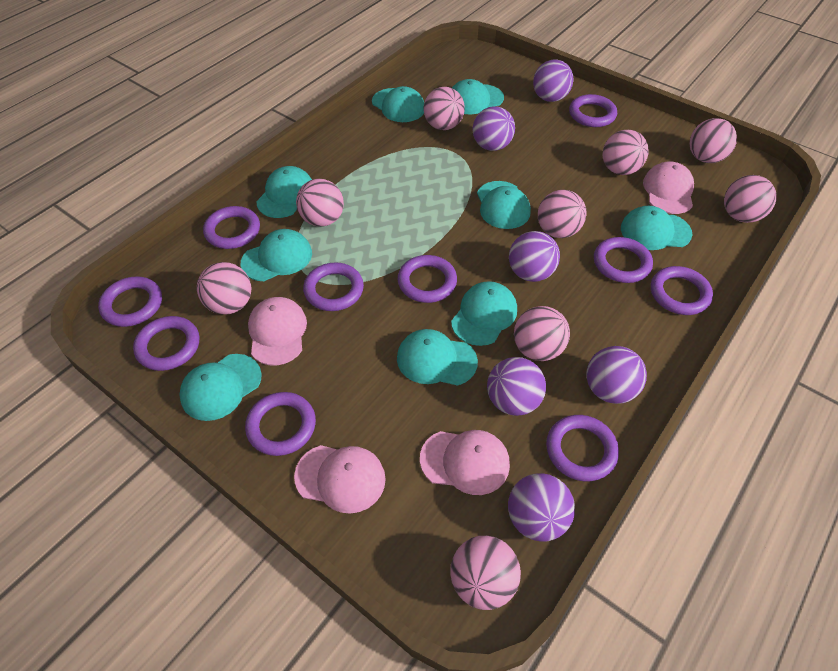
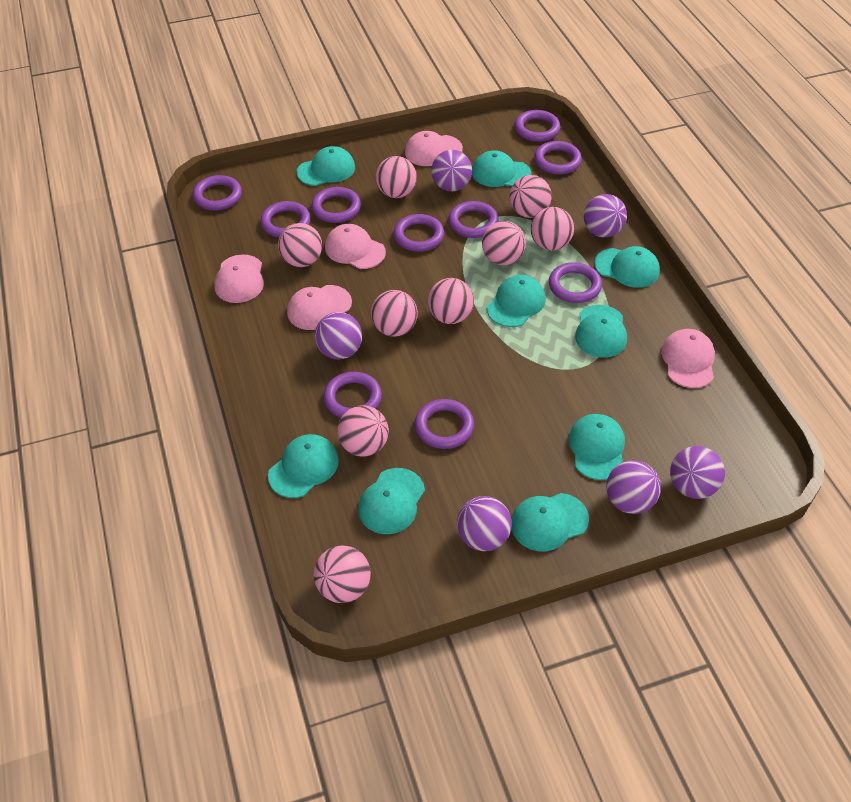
pink cap: [248,297,307,366] [294,445,386,514] [420,430,510,495] [643,161,694,214] = 4 -> [214,255,264,303] [287,285,352,330] [325,224,386,269] [405,131,463,166] [661,329,715,388] = 5

